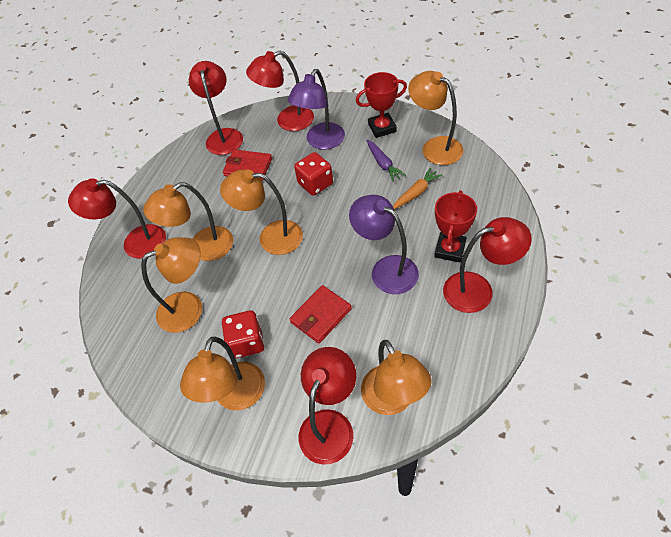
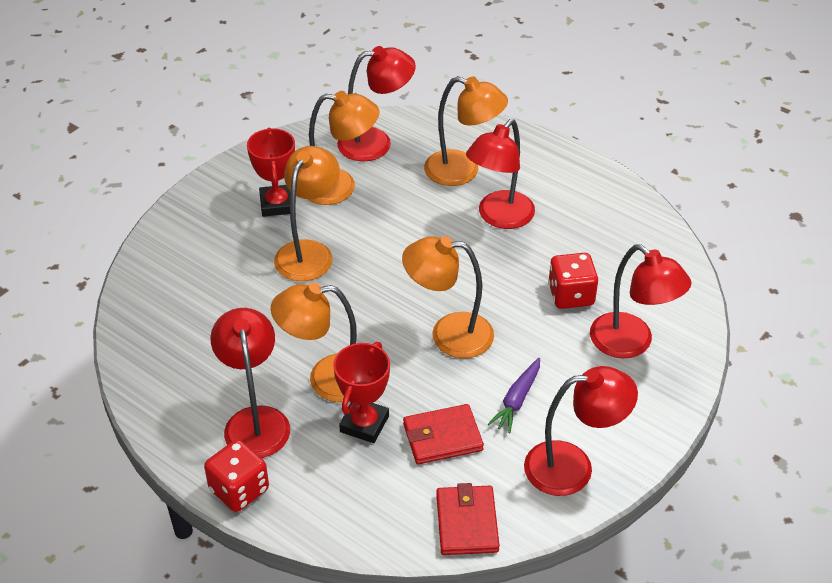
orange carrot: [393,168,442,209] = 1 -> none = 0
orange lamp: [141,237,202,333] [143,182,233,261] [180,337,265,410] [220,170,303,255] [361,340,431,415] [408,71,463,165] = 6 -> [271,283,357,402] [274,146,340,281] [307,91,379,205] [402,236,494,358] [424,76,508,186] = 5
purple lamp: [288,69,345,150] [349,195,419,294] = 2 -> none = 0

